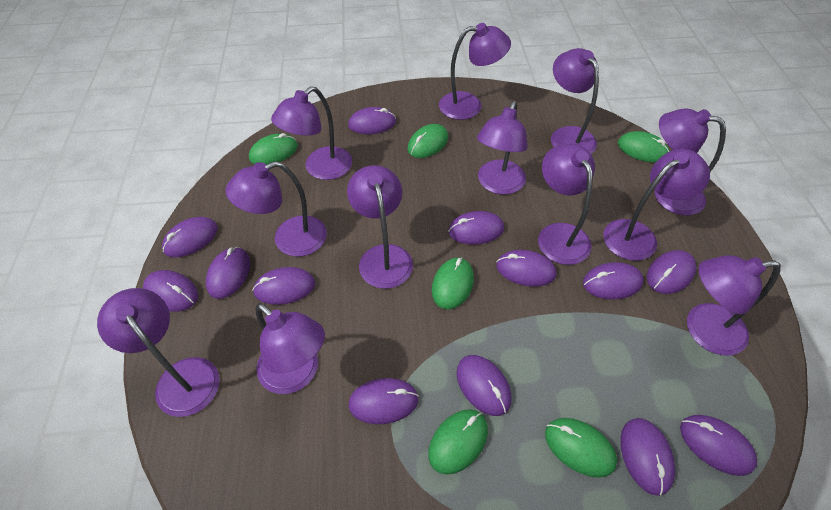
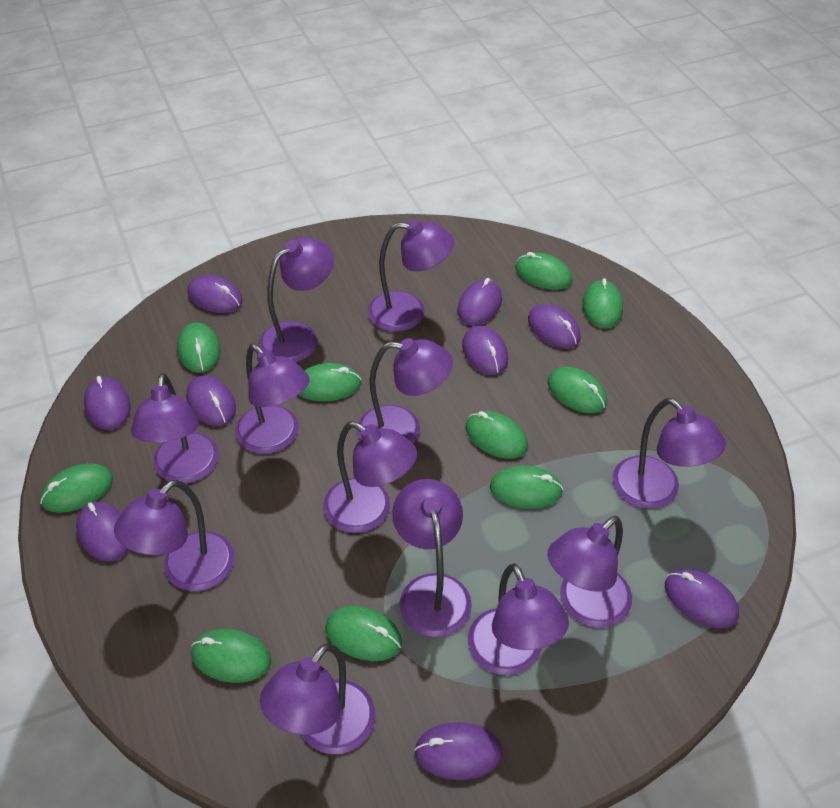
green mouse: [249,133,298,165] [408,124,448,158] [428,409,488,475] [432,257,474,309] [545,418,617,478] [618,131,669,163] = 6 -> [40,463,113,513] [177,322,220,373] [191,629,271,683] [299,363,361,401] [325,606,402,661] [465,411,528,459] [490,465,563,509] [515,252,572,290] [548,367,607,413] [582,278,623,328] = 10
purple mouse: [143,270,198,312] [162,217,218,257] [206,247,250,299] [252,267,315,305] [348,107,396,134] [348,378,419,424] [448,211,504,245] [457,355,511,416] [496,250,556,287] [583,262,644,300] [620,418,675,496] [647,250,696,294] [680,415,757,476] = 13 -> [76,501,129,561] [84,376,131,430] [186,375,236,426] [188,275,242,313] [414,722,502,780] [457,278,502,325] [462,325,508,375] [528,304,581,348] [665,569,739,628] = 9

